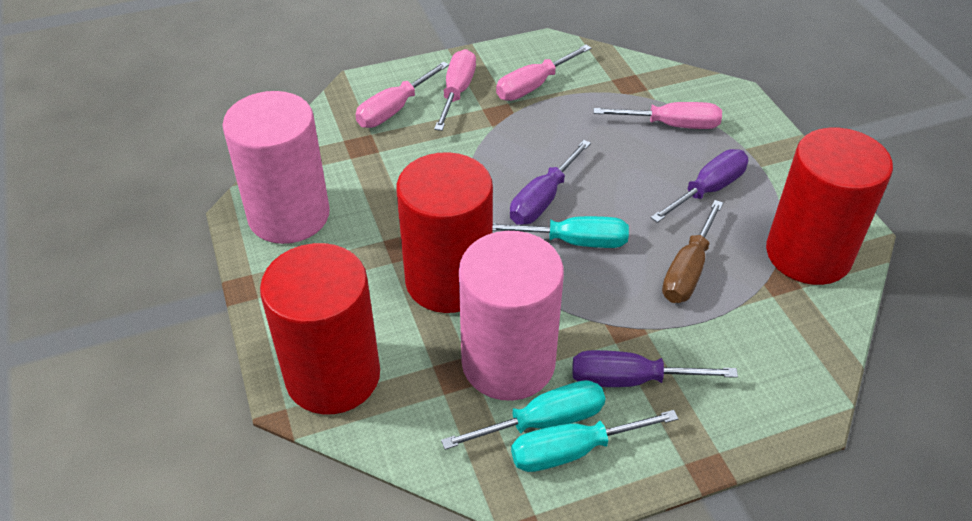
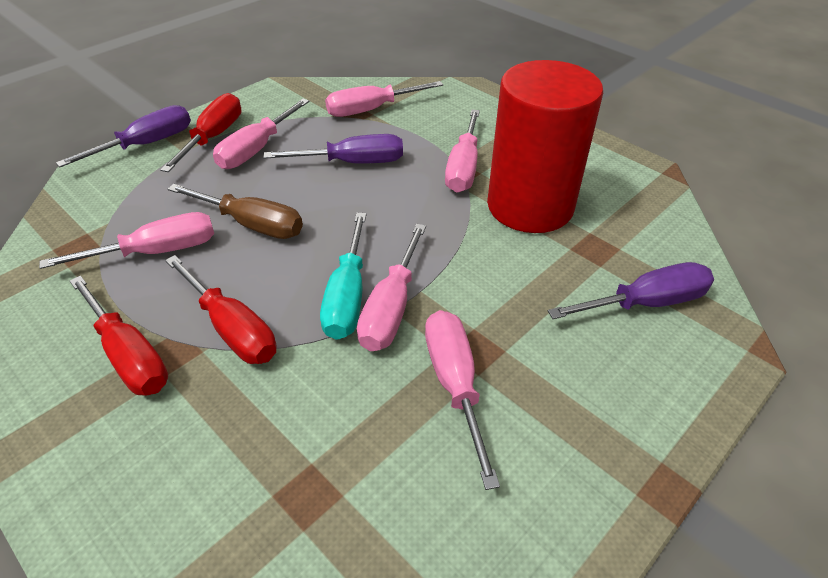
pink cylinder: [223,91,330,244] [459,231,564,401] = 2 -> none = 0
pink screwdriver: [355,61,449,128] [434,49,476,131] [496,45,591,101] [593,102,722,129] = 4 -> [39,212,214,269] [213,99,309,169] [325,81,443,117] [357,224,426,351] [425,310,500,490] [445,109,480,193] = 6
red cylinder: [260,243,380,414] [396,152,493,313] [766,127,893,285] = 3 -> [487,60,603,233] = 1
red screwdriver: none = 0 -> [70,276,168,396] [160,93,241,172] [165,255,277,364] = 3
turquoise screwdriver: [441,380,605,450] [493,216,629,248] [511,410,679,472] = 3 -> [320,213,367,340] = 1

